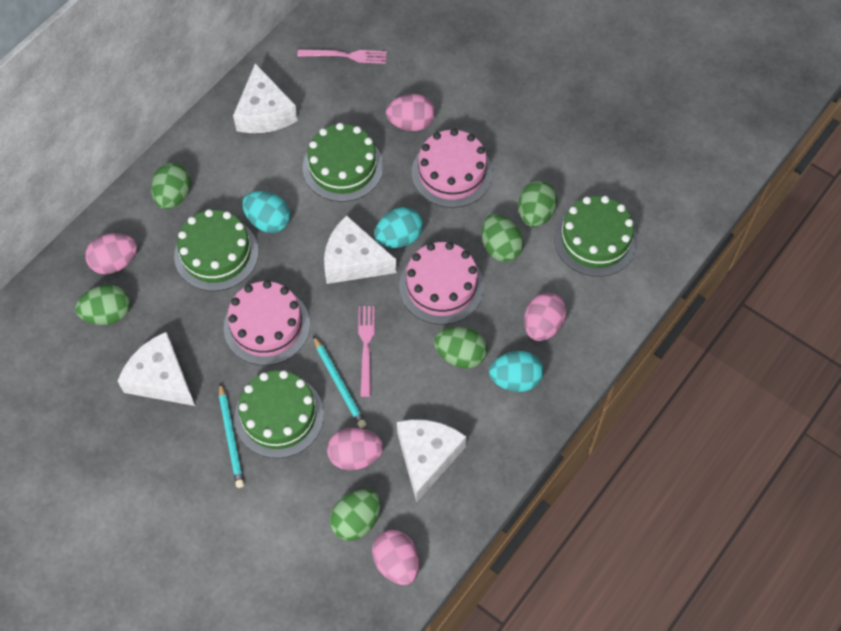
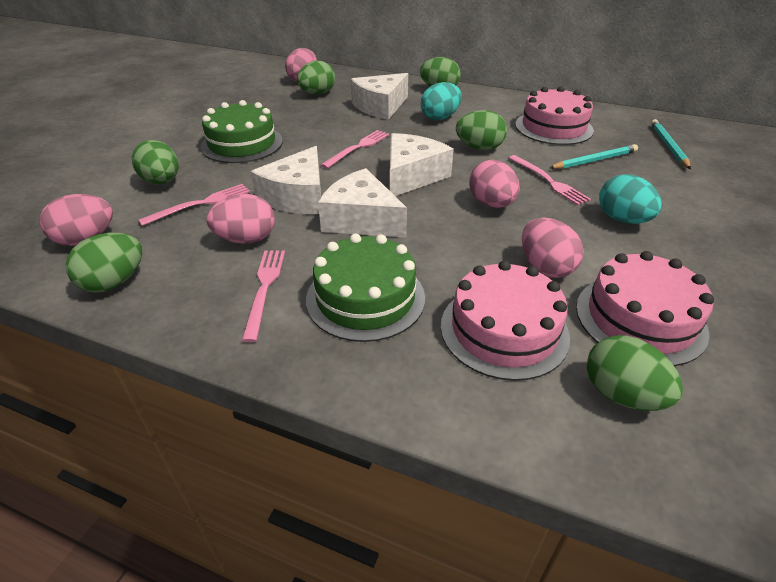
green cake: [174,209,258,291] [234,370,324,458] [303,123,383,202] [554,196,638,277] = 4 -> [201,100,283,163] [306,233,425,342] = 2
pink fork: [297,49,387,64] [358,306,375,397] = 2 -> [138,184,250,226] [242,250,285,342] [321,130,389,169] [508,155,591,205] = 4
turquoise egg: [242,191,290,233] [374,207,423,248] [489,351,544,392] = 3 -> [421,82,462,120] [599,174,662,224] = 2

